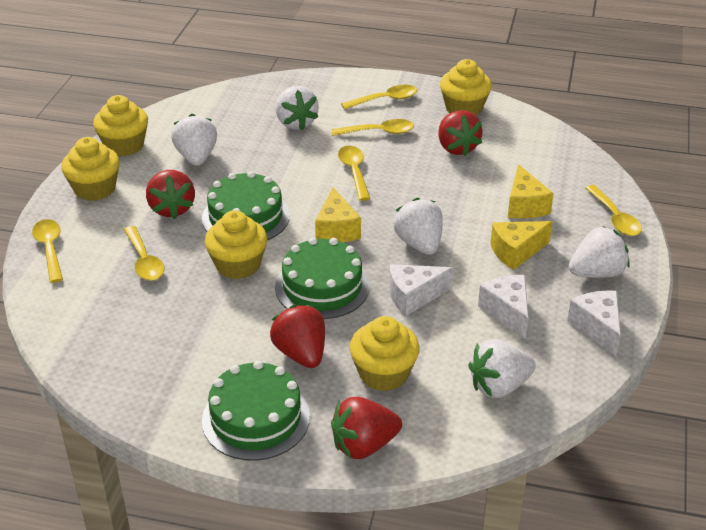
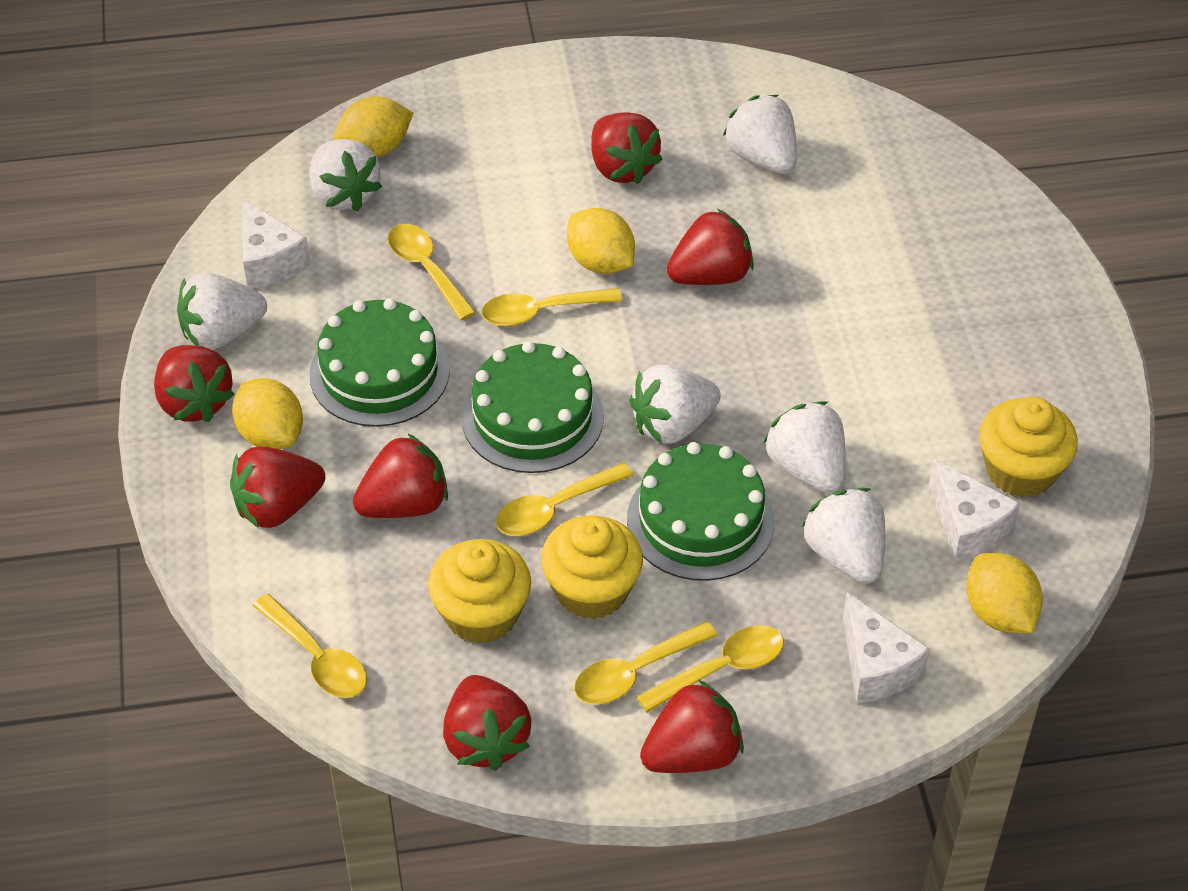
red strawberry: [146,170,195,219] [270,304,325,368] [331,397,402,459] [438,110,483,156] = 4 -> [154,345,235,422] [230,447,325,528] [353,433,448,518] [443,675,532,771] [591,112,663,184] [640,680,744,773] [667,209,754,285] = 7
white strawberry: [171,114,217,166] [276,86,319,130] [393,198,443,255] [468,339,536,398] [569,226,630,278] = 5 -> [177,273,267,349] [309,139,382,212] [629,365,721,444] [723,95,797,174] [763,401,845,493] [802,488,885,584] = 6
yellow cheese: [315,187,361,242] [490,221,553,270] [508,164,554,218] = 3 -> none = 0
yellow cupcake: [61,137,120,201] [93,95,148,156] [205,210,267,279] [350,316,420,391] [440,59,492,116] = 5 -> [428,539,531,644] [541,516,643,619] [979,397,1078,497] = 3
yellow lemon: none = 0 -> [232,378,303,449] [334,96,413,157] [567,208,635,274] [966,553,1043,633] = 4

